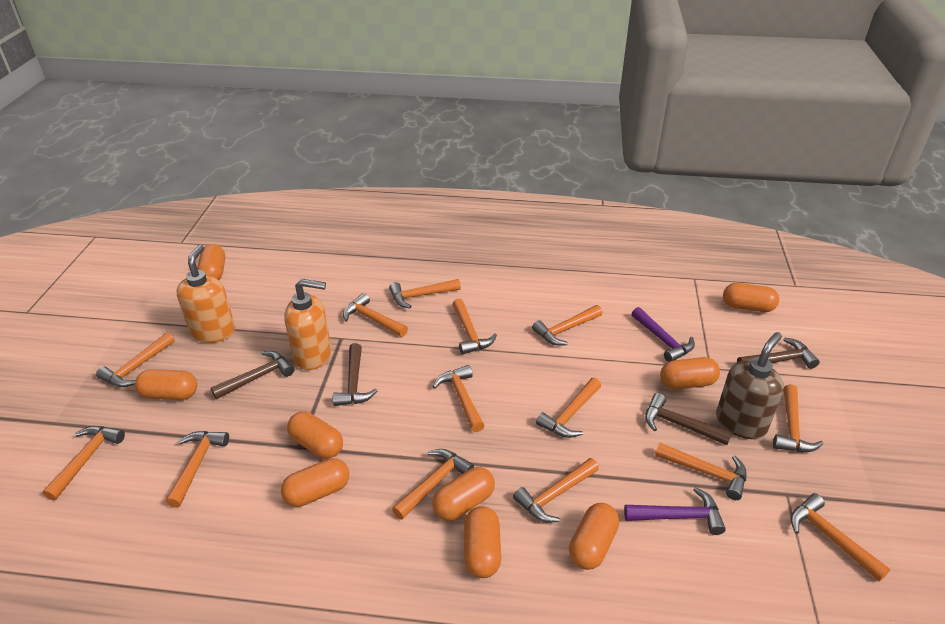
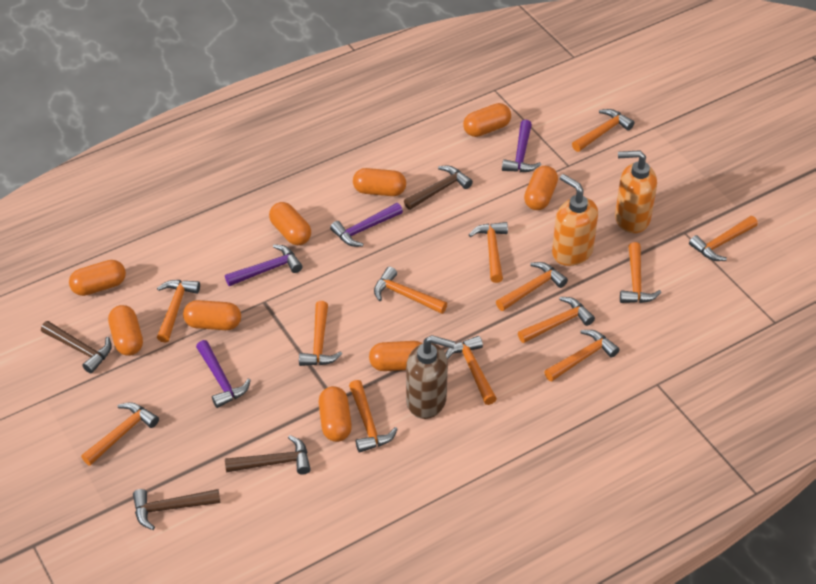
orange hammer: [42,426,125,500] [96,332,175,387] [166,431,229,508] [343,293,408,337] [389,279,461,308] [392,449,474,520] [433,365,485,432] [452,298,497,354] [513,458,599,522] [532,305,603,346] [536,378,601,438] [655,443,747,500] [773,384,823,452] [790,493,890,582] = 14 -> [81,402,159,466] [157,280,200,343] [299,301,342,366] [349,380,398,453] [374,267,447,314] [446,336,497,405] [469,222,508,283] [496,262,568,311] [518,297,595,343] [544,330,620,382] [572,109,634,152] [620,242,661,303] [689,216,758,261] = 13
purple hammer: [624,487,726,535] [631,307,695,362] = 2 -> [196,340,251,408] [225,244,303,286] [330,203,403,247] [502,120,541,172] = 4

